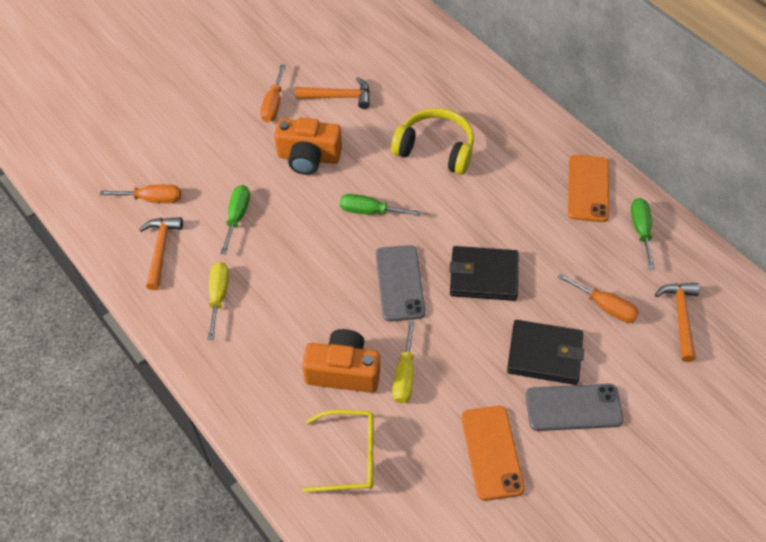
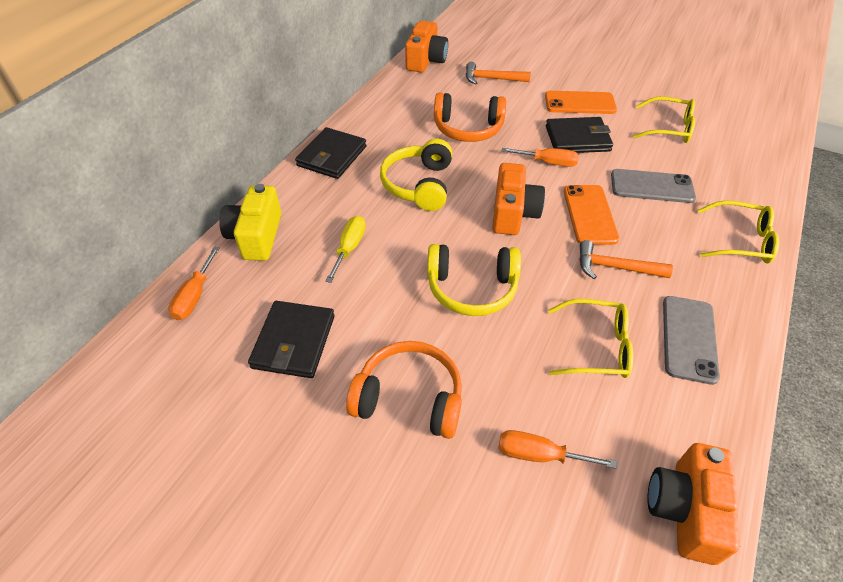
black wallet: [449,246,518,301] [507,320,584,385] = 2 -> [248,301,335,378] [295,127,367,179] [546,117,613,153] = 3
green screwdriver: [220,185,250,254] [340,194,421,216] [631,198,655,269] = 3 -> none = 0
orange camera: [274,118,342,175] [302,329,380,393] = 2 -> [405,21,448,73] [492,163,545,235] [647,443,741,565] = 3
orange hammer: [139,217,183,290] [295,77,370,109] [655,283,700,362] = 3 -> [466,62,531,84] [579,240,673,279] = 2
orange headphones: none = 0 -> [346,341,462,439] [434,93,506,142] = 2
yellow camera: none = 0 -> [219,184,281,261] = 1
yellow glasses: [302,410,374,492] = 1 -> [548,299,633,378] [633,97,695,143] [698,200,779,264] = 3
yellow headphones: [391,108,474,175] = 1 -> [380,139,452,211] [427,244,521,316] = 2
yellow screwdriver: [208,262,229,339] [392,321,415,403] = 2 -> [325,216,366,283] = 1

